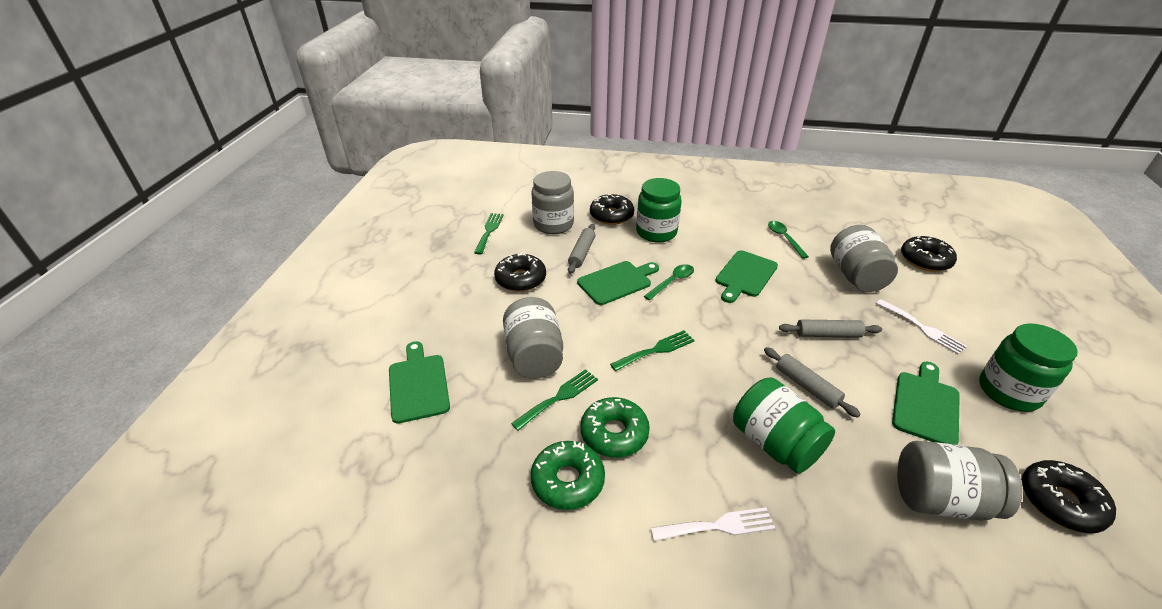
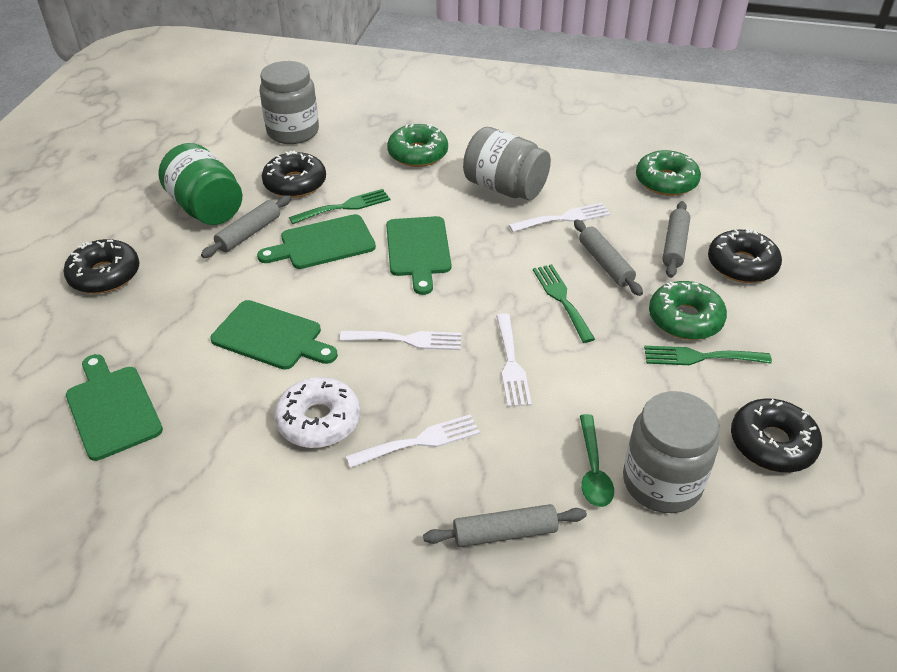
green donut: [531,441,605,510] [581,397,650,458] = 2 -> [387,124,448,167] [636,150,701,196] [649,281,727,340] = 3
green jar: [636,178,682,243] [733,377,835,473] [979,323,1078,412] = 3 -> [158,143,242,225] = 1
green spoon: [644,264,694,300] [768,221,809,259] = 2 -> [580,414,614,507] = 1
grey jar: [503,297,563,379] [531,171,574,234] [830,225,898,292] [897,441,1022,521] = 4 -> [260,61,319,144] [463,127,551,200] [623,391,719,513] = 3
grey rolling pin: [568,224,595,274] [764,347,861,418] [779,319,882,338] = 3 -> [201,195,291,258] [423,504,587,547] [574,220,643,296] [662,201,690,278] = 4
white donut: none = 0 -> [274,377,360,448] = 1
white fork: [651,507,775,541] [876,299,967,354] = 2 -> [340,331,461,350] [346,414,480,468] [496,313,532,407] [509,203,610,232] = 4

